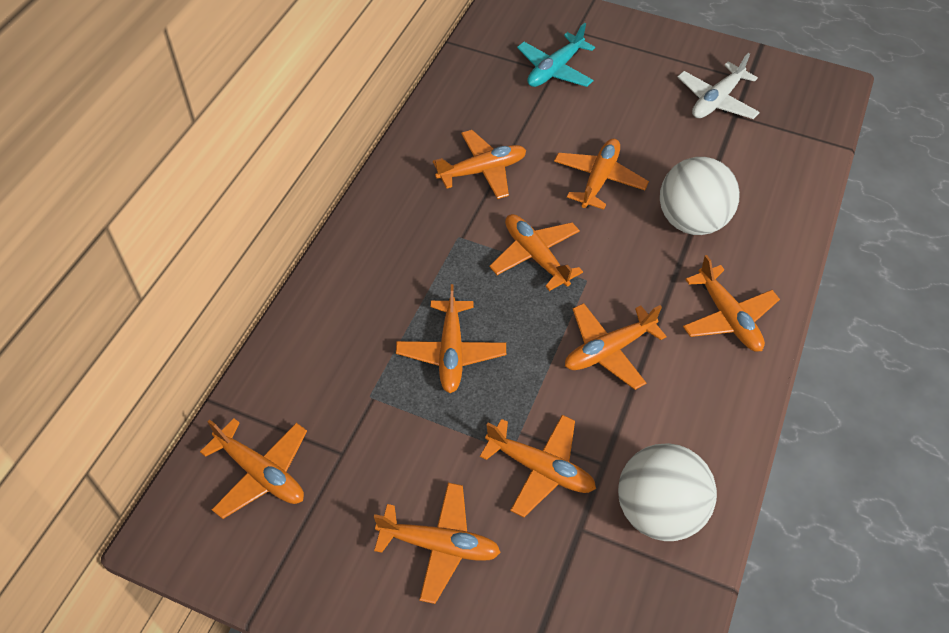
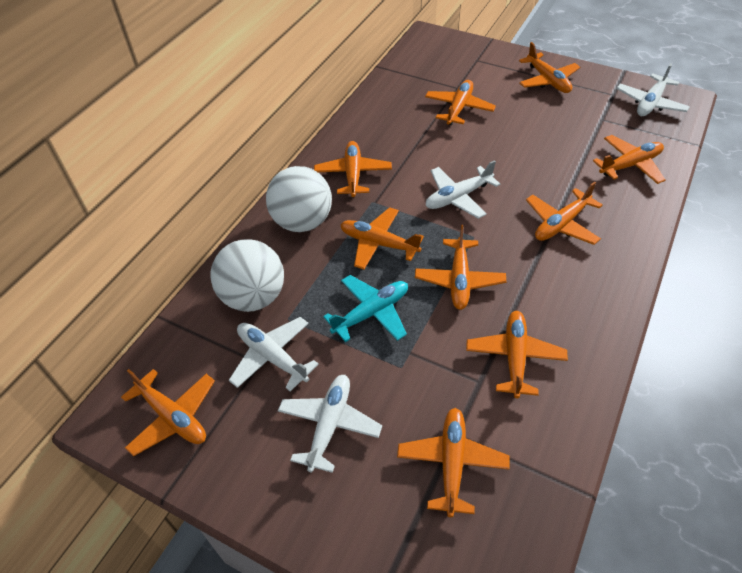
orange plane: [200,418,307,519] [374,483,501,604] [396,284,506,393] [433,130,526,199] [480,415,596,517] [490,214,583,291] [554,139,649,209] [565,303,667,390] [683,255,780,352] = 9 -> [121,369,215,457] [314,141,392,197] [340,207,424,270] [397,408,510,517] [415,225,506,310] [425,80,496,126] [466,311,568,398] [519,42,580,93] [526,181,603,245] [593,135,666,184] = 10
white plane: [678,53,760,119] = 1 -> [229,317,319,392] [278,375,382,473] [426,160,501,219] [616,64,690,116] = 4

